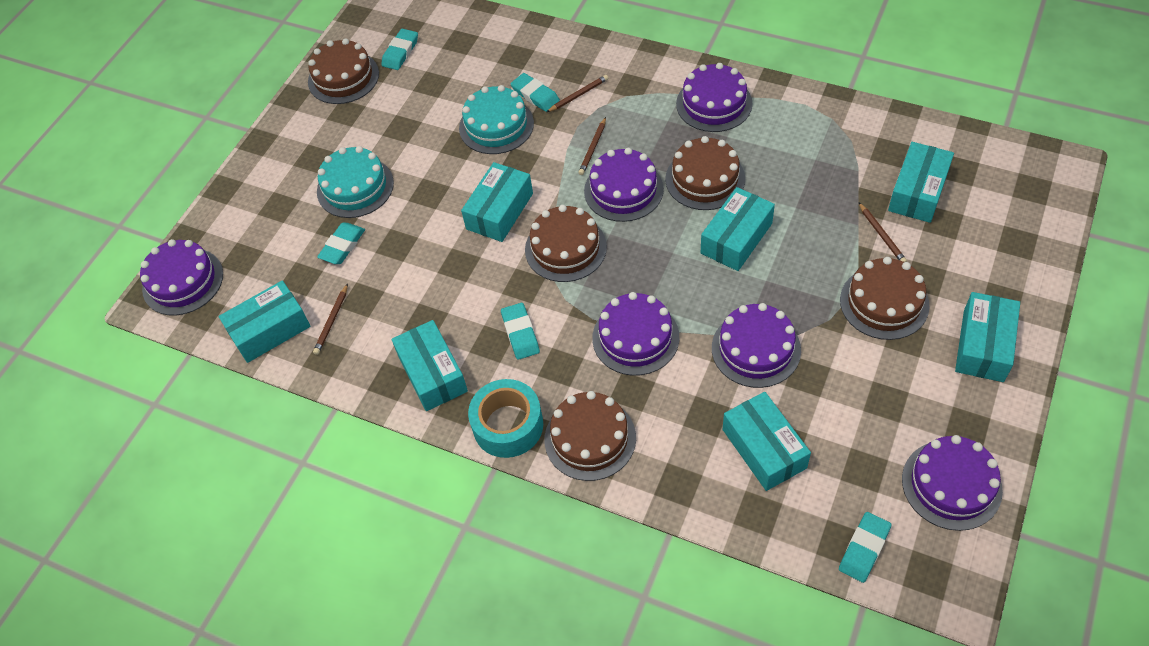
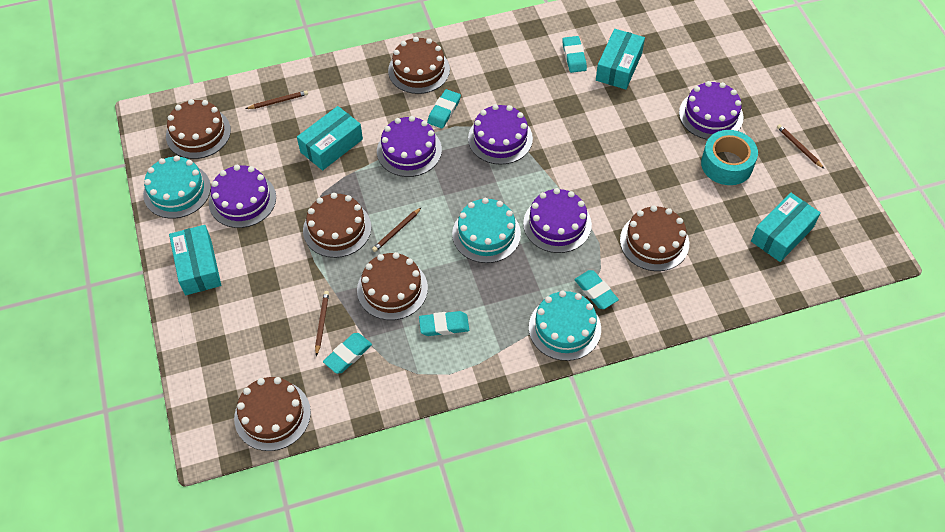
brown cake: [308,38,379,104] [525,205,607,282] [544,391,636,481] [665,136,745,210] [840,257,930,340] = 5 -> [166,99,231,159] [234,377,311,451] [303,193,371,258] [357,252,428,320] [388,37,450,94] [620,205,689,271] = 6
purple cake: [140,239,223,315] [584,148,664,222] [592,292,679,376] [676,63,753,132] [712,303,801,388] [902,435,1003,531] = 6 -> [209,165,276,228] [377,116,442,177] [468,104,533,165] [523,188,592,253] [679,81,744,140] = 5
turquoise box: [219,280,311,363] [392,320,468,411] [461,162,533,242] [701,187,775,271] [723,392,811,491] [888,142,954,223] [955,292,1020,382] = 7 -> [169,225,221,295] [297,106,363,170] [596,29,645,89] [751,193,821,262] = 4
turquoise cake: [317,146,394,218] [459,85,534,154] = 2 -> [143,155,211,218] [452,198,521,263] [529,291,601,361] = 3

